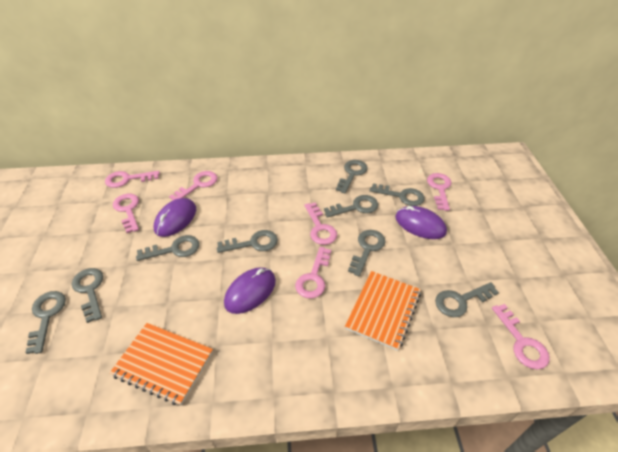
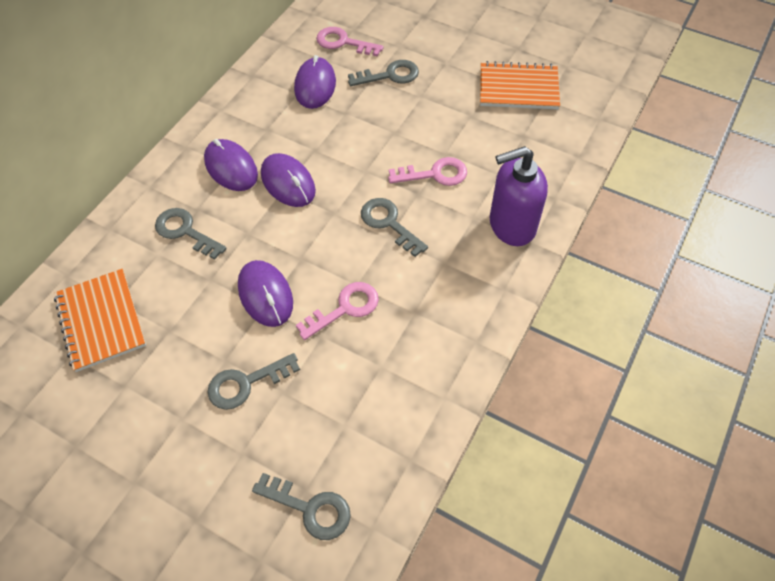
grey key: [25,291,66,354] [72,268,103,323] [136,235,199,261] [217,230,278,253] [324,195,378,218] [336,160,368,193] [348,230,386,276] [370,183,425,206] [435,282,499,317] = 9 -> [155,208,227,260] [207,353,300,410] [252,473,351,540] [348,60,419,86] [361,198,428,257] = 5
pink key: [105,171,160,188] [113,194,139,233] [169,171,218,201] [295,247,331,299] [305,203,337,245] [427,173,452,211] [492,304,550,369] = 7 -> [296,282,379,340] [316,27,384,57] [388,157,467,186] = 3
purple mouse: [154,198,196,237] [224,267,276,314] [395,206,447,239] = 3 -> [204,139,258,191] [238,260,293,327] [261,153,316,207] [294,55,336,109] = 4
purple soap dispenser: none = 0 -> [490,146,548,246] = 1

